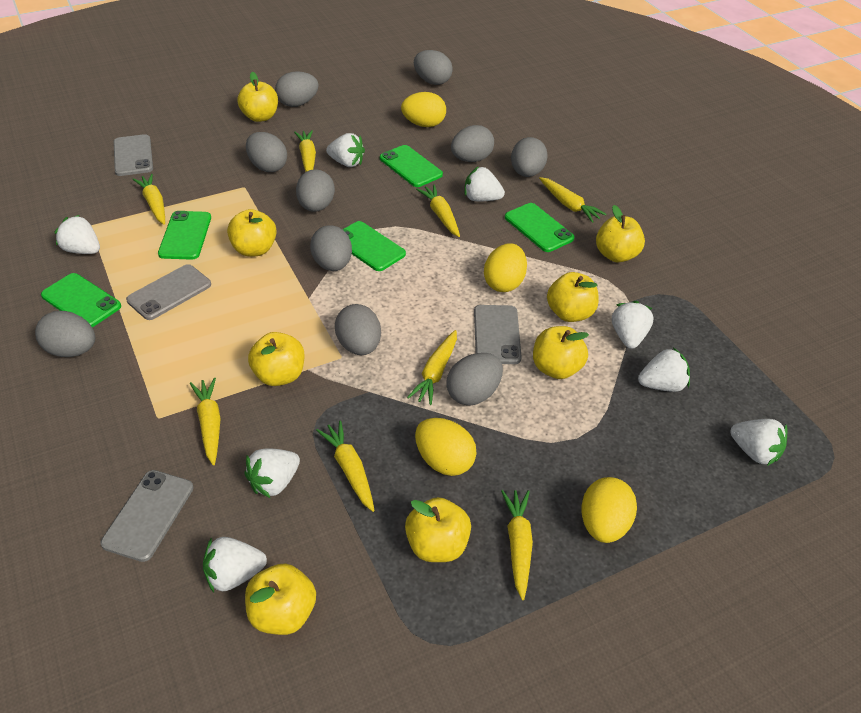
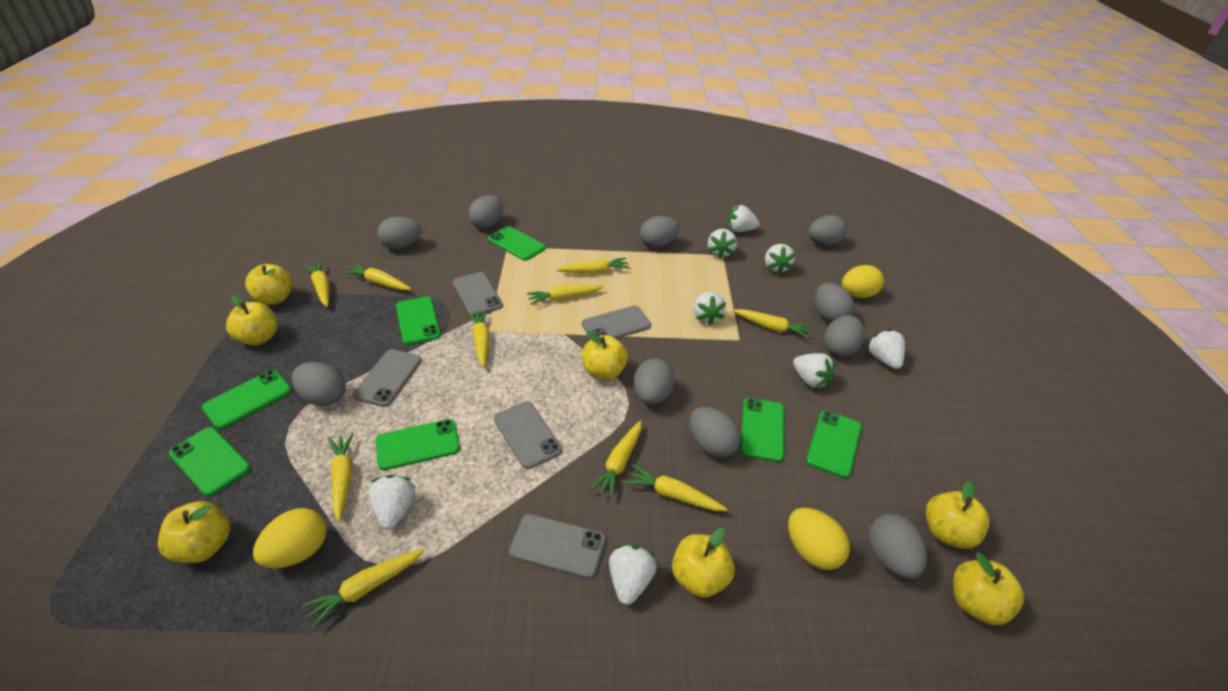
green phone: [41,273,121,327] [158,211,211,260] [343,221,406,271] [380,145,443,187] [505,203,574,252] = 5 -> [169,427,251,496] [202,370,292,429] [376,419,460,470] [396,297,441,345] [488,226,546,261] [740,398,785,462] [806,410,862,478] = 7
grey phone: [101,470,194,562] [114,134,153,176] [126,264,211,320] [474,305,522,364] = 4 -> [353,349,422,407] [453,272,503,316] [494,401,562,469] [509,514,606,579] [582,306,651,339] = 5
yellow apple: [227,209,277,257] [237,72,278,122] [245,564,316,635] [248,332,305,386] [405,497,471,562] [533,326,589,379] [547,272,599,322] [596,205,645,263] = 8 -> [158,501,230,563] [226,295,277,346] [245,264,293,305] [582,331,628,380] [672,528,735,598] [926,481,989,549] [953,553,1024,625] = 7
yellow carrot: [132,174,165,225] [190,378,221,465] [294,130,316,172] [316,420,375,512] [407,330,457,405] [416,184,460,237] [501,490,533,600] [539,177,607,223] = 8 -> [302,549,424,629] [304,260,329,307] [328,433,354,521] [343,263,411,290] [467,309,490,367] [527,285,604,305] [556,258,630,274] [590,421,641,499] [624,465,727,511] [732,309,812,339] = 10
yellow egg: [401,92,446,127] [415,418,477,476] [484,243,527,292] [581,477,637,543] = 4 -> [253,508,327,568] [788,508,850,570] [842,265,884,298] = 3

